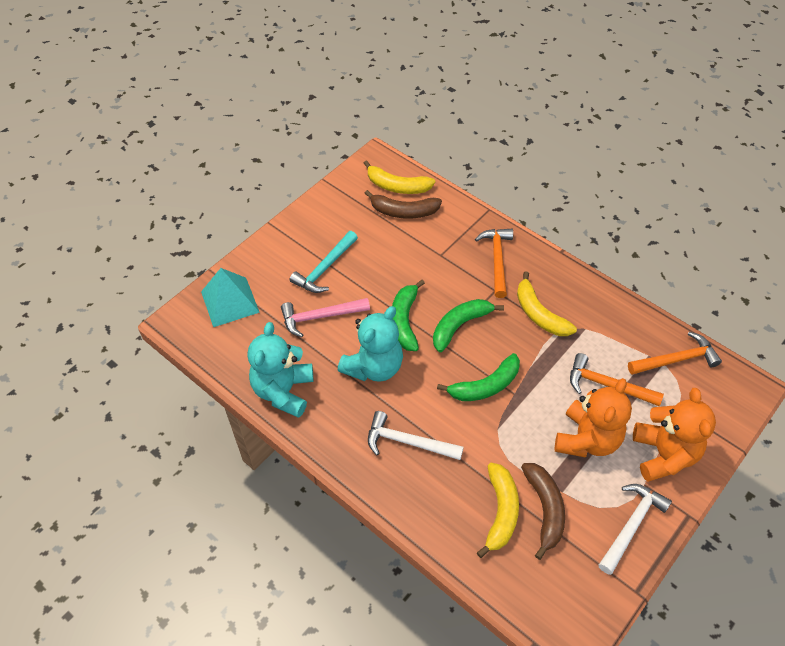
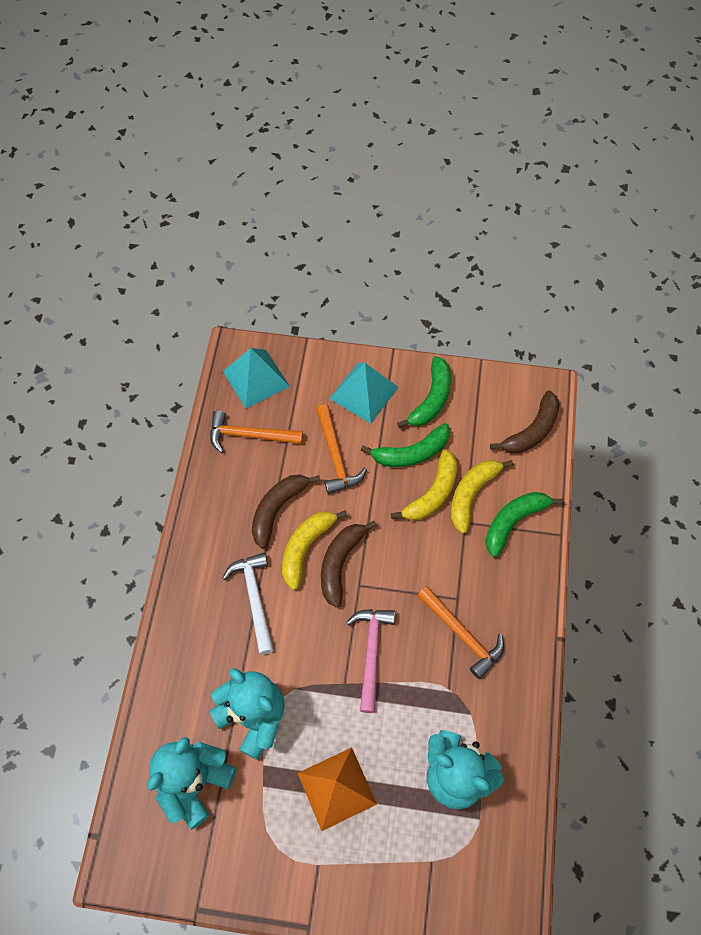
brown banana: [365,190,442,219] [521,463,565,560] = 2 -> [252,475,320,549] [321,521,377,608] [490,390,560,454] = 3
orange pyramid: none = 0 -> [298,747,377,831] = 1
orange teddy bear: [555,378,632,457] [633,388,716,482] = 2 -> none = 0
turquoise hammer: [290,231,358,293] = 1 -> none = 0
turquoise pyramid: [201,268,260,327] = 1 -> [223,348,290,409] [329,363,399,424] = 2
turquoise teddy bear: [248,322,313,418] [338,306,403,382] = 2 -> [147,737,236,830] [209,668,285,760] [427,730,504,809] = 3
white hammer: [368,411,464,460] [599,484,672,575] = 2 -> [223,553,274,655] = 1

